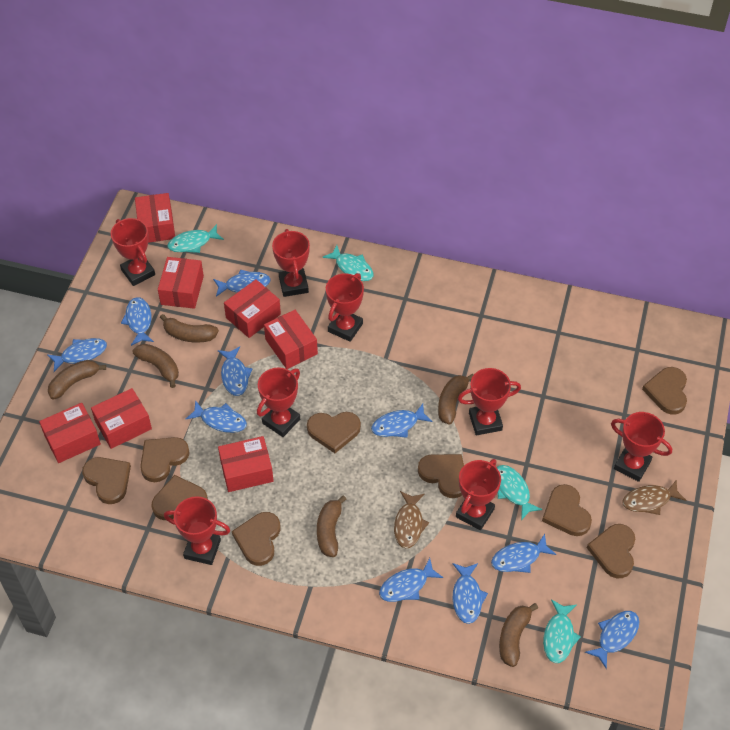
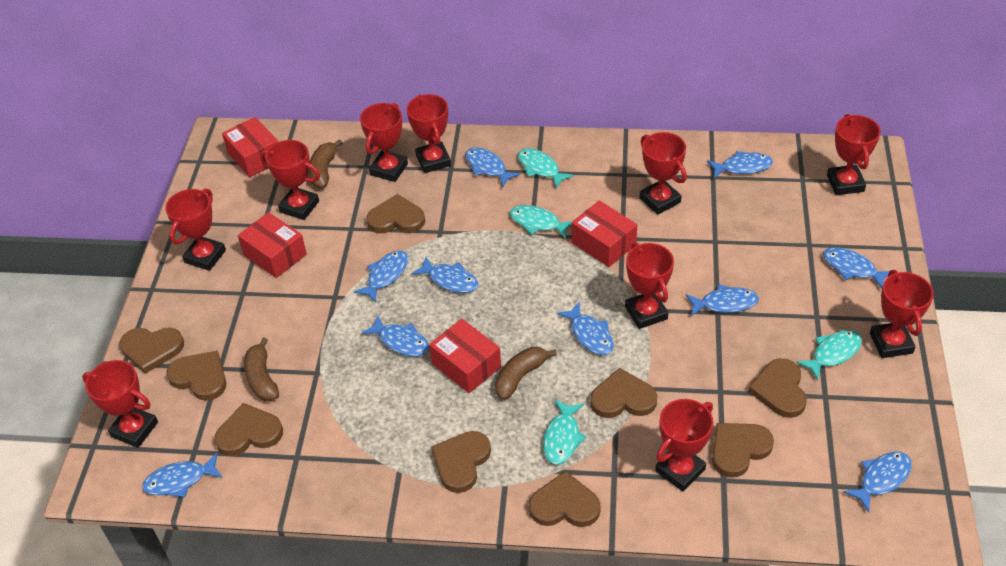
brown banana: [48,360,106,400] [133,344,179,388] [160,314,219,343] [317,495,346,557] [438,374,473,425] [499,603,538,667] = 6 -> [244,337,279,401] [309,139,342,189] [495,347,557,400] = 3
brown fish: [394,491,429,549] [622,479,686,515] = 2 -> none = 0
red box: [39,403,101,463] [91,388,152,449] [135,193,175,243] [158,257,204,309] [218,436,274,492] [224,279,281,338] [264,310,318,369] = 7 -> [222,117,278,177] [238,212,307,278] [429,319,501,393] [572,200,637,267] = 4
red trophy: [111,218,155,286] [164,496,230,565] [257,367,300,437] [272,229,310,297] [326,273,364,342] [456,459,501,530] [458,368,521,435] [611,412,672,482] = 8 -> [82,360,158,448] [165,188,226,271] [260,140,320,220] [360,103,408,182] [406,94,451,173] [625,242,674,329] [640,132,687,215] [655,399,713,492] [827,114,881,195] [870,270,934,358] = 10

